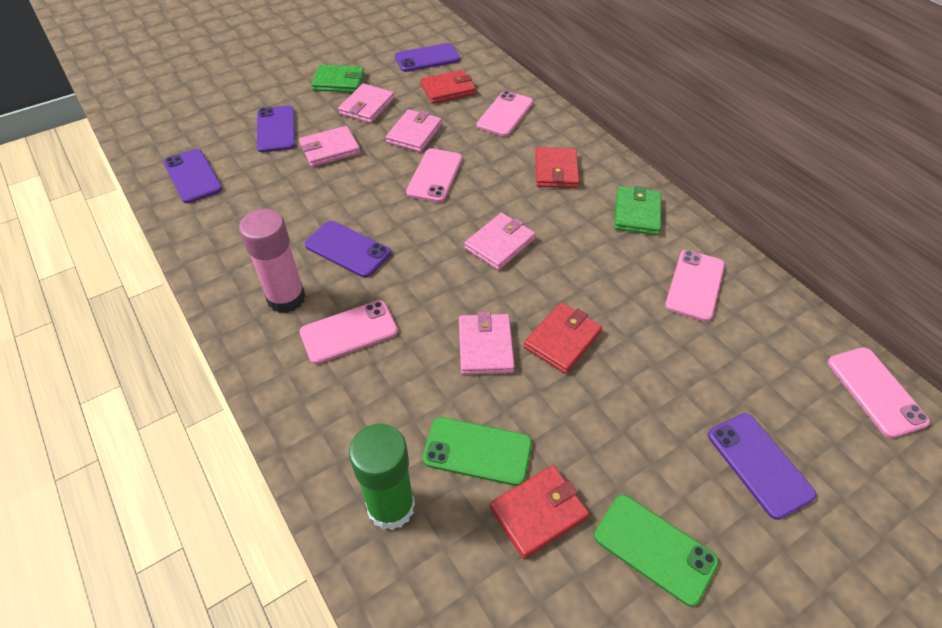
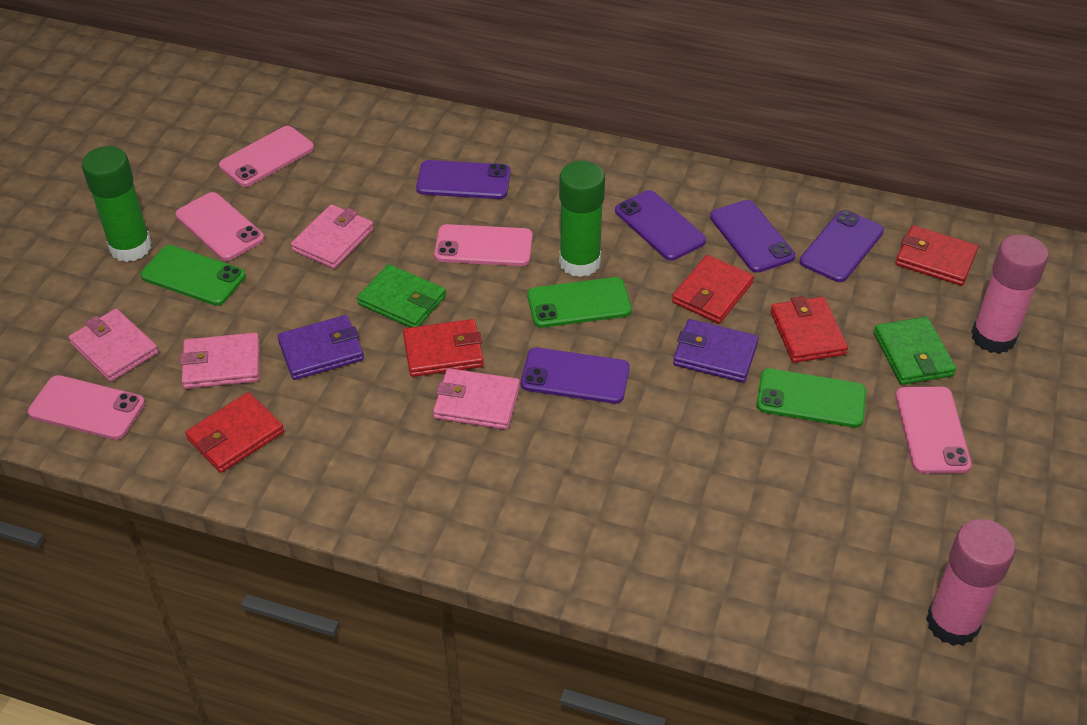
green glue stick: [349,424,415,530] = 1 -> [82,146,152,262] [559,161,605,277] = 2
green phone: [422,417,532,486] [594,495,719,607] = 2 -> [140,245,246,306] [527,277,632,328] [756,368,866,428] = 3
pink glue stick: [239,209,306,313] = 1 -> [926,519,1016,646] [971,234,1048,354] = 2
pink wallet: [299,126,361,167] [338,83,395,123] [386,110,442,152] [459,311,515,375] [464,213,536,270] = 5 -> [69,309,158,382] [180,333,259,389] [291,204,374,269] [433,368,520,430] = 4
purple wallet: none = 0 -> [277,315,364,380] [673,319,759,383] = 2
red wallet: [420,70,476,104] [490,465,589,559] [524,303,602,374] [535,147,579,188] = 4 -> [185,392,284,473] [403,319,484,377] [672,255,754,324] [770,296,848,363] [895,225,978,286] = 5

